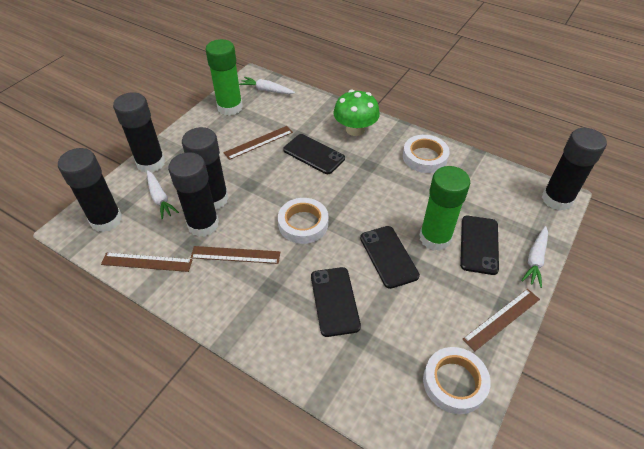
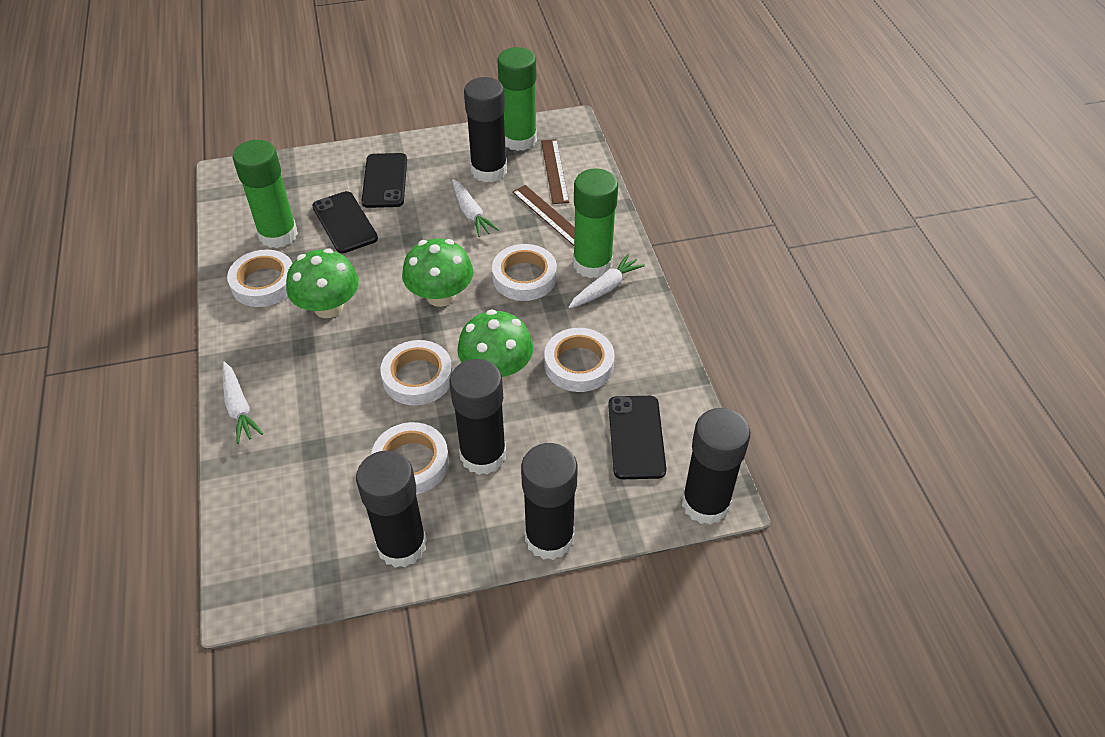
black phone: [283,134,345,174] [311,267,361,337] [360,226,420,289] [460,216,499,275] = 4 -> [312,191,378,253] [362,153,407,208] [608,396,666,479] = 3
brown ruler: [101,252,193,272] [191,246,280,264] [223,126,293,160] [463,289,540,351] = 4 -> [512,185,575,246] [541,139,569,204] = 2
green glue stick: [206,39,243,116] [420,166,470,251] = 2 -> [233,140,298,248] [498,47,537,151] [573,168,618,278] = 3
green mushroom: [333,90,380,136] = 1 -> [286,249,359,318] [402,238,473,307] [457,310,533,382] = 3
white tape: [278,198,328,244] [403,135,450,173] [423,347,491,414] = 3 -> [227,249,293,307] [371,422,449,495] [381,340,453,406] [492,244,557,301] [544,328,615,392] = 5

